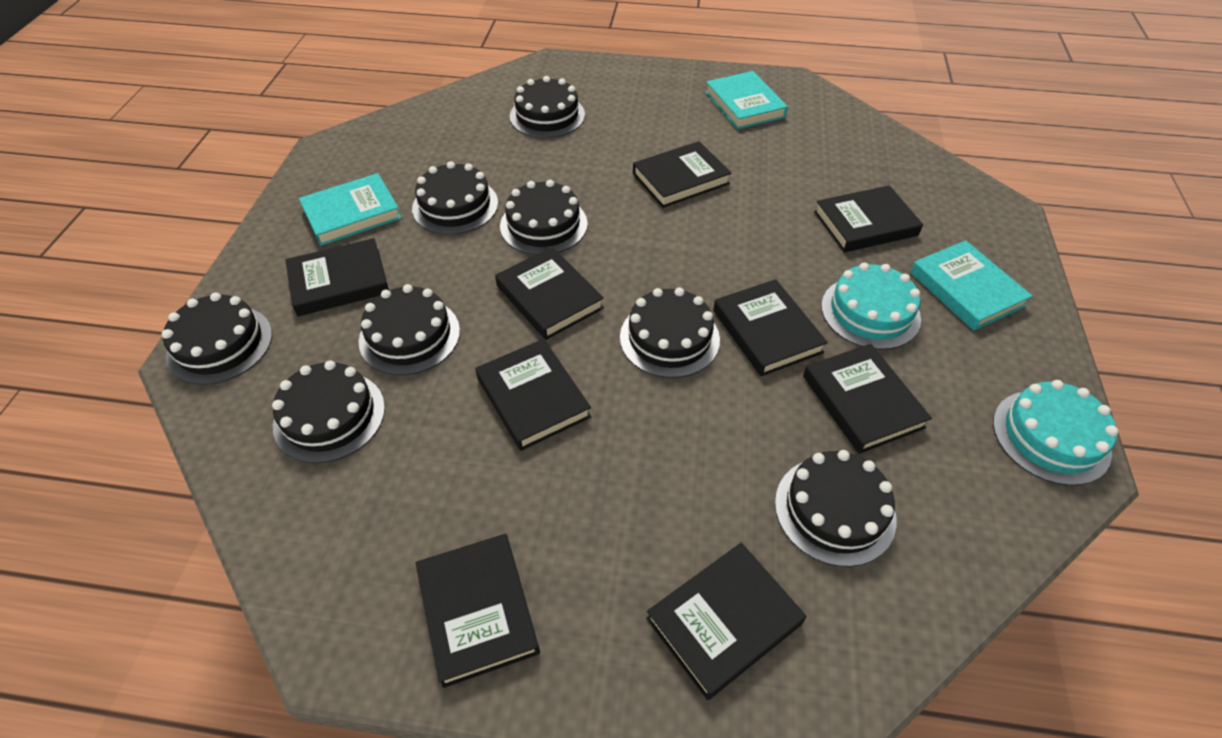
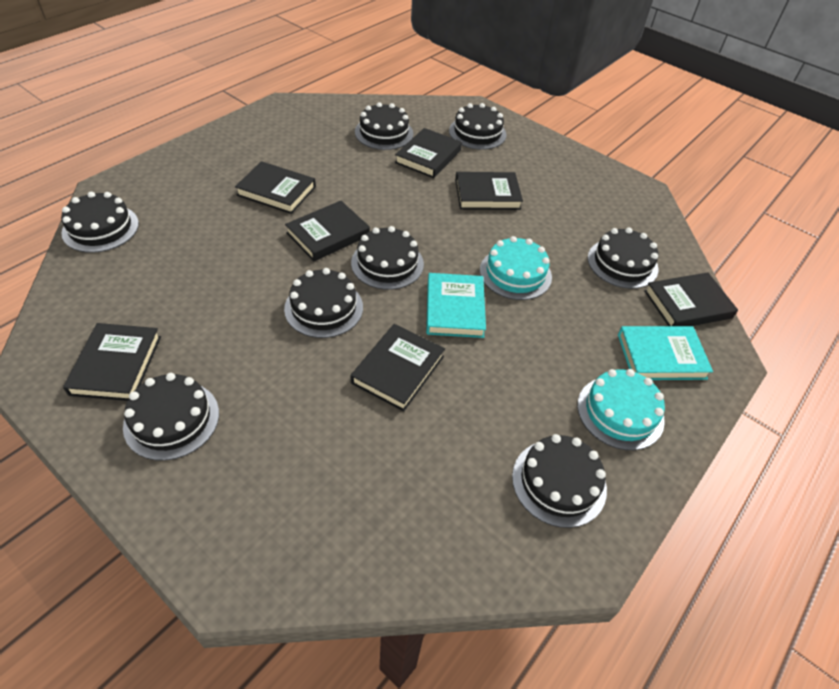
black book: [285,238,389,316] [416,534,540,688] [475,339,591,451] [495,247,604,340] [633,141,732,208] [646,543,806,700] [713,279,828,376] [803,344,932,454] [814,185,923,252] = 9 -> [63,323,161,401] [235,161,316,214] [285,201,370,261] [350,324,445,412] [395,128,462,178] [455,172,523,210] [644,272,738,326] = 7
turquoise book: [299,173,401,246] [705,71,788,129] [910,240,1033,331] = 3 -> [426,273,486,338] [618,326,713,380] = 2

